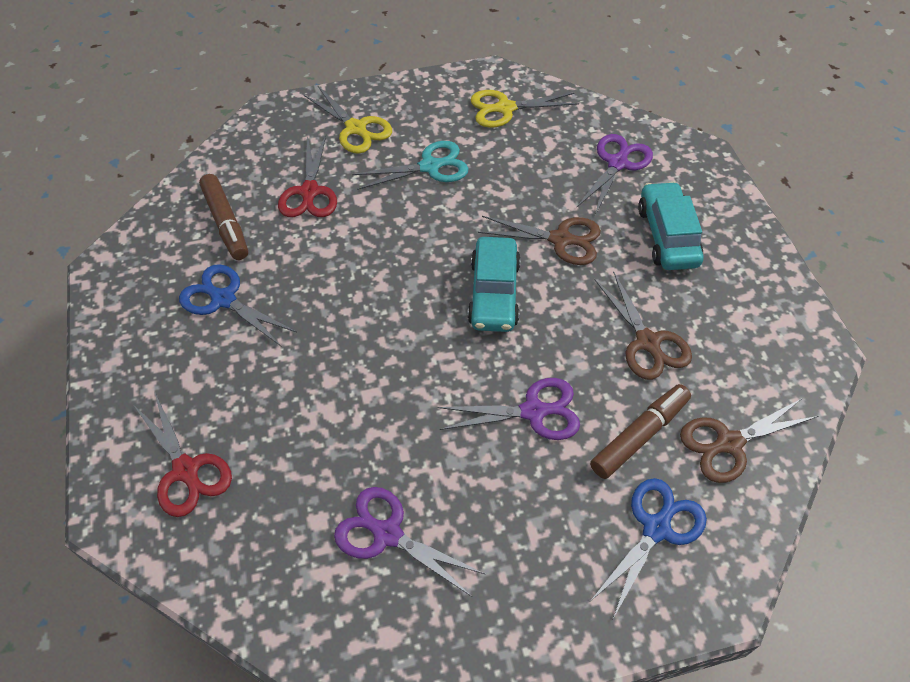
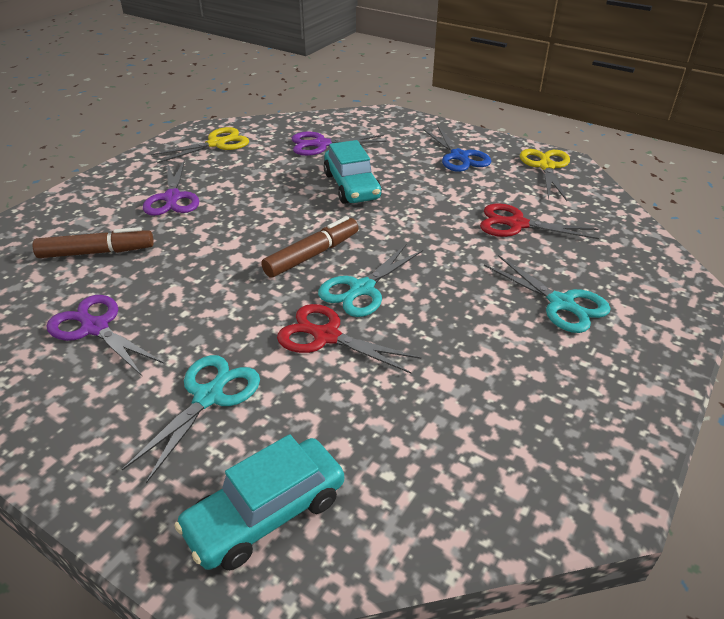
blue scissors: [179,264,296,347] [591,478,707,618] = 2 -> [424,126,491,172] = 1
brown scissors: [478,216,601,265] [594,271,692,380] [680,398,818,483] = 3 -> none = 0
turquoise scissors: [352,141,469,190] = 1 -> [122,355,260,483] [318,244,423,317] [484,255,610,333] = 3

